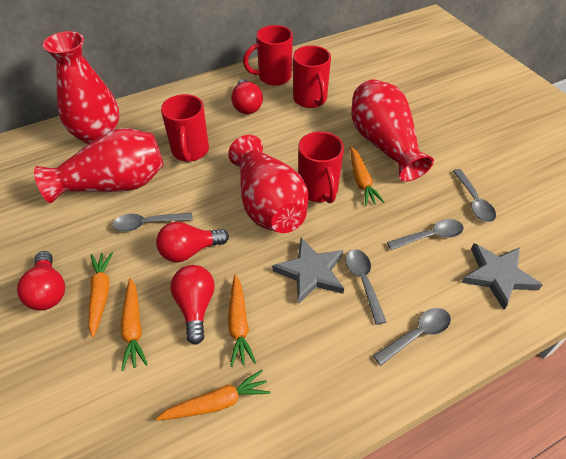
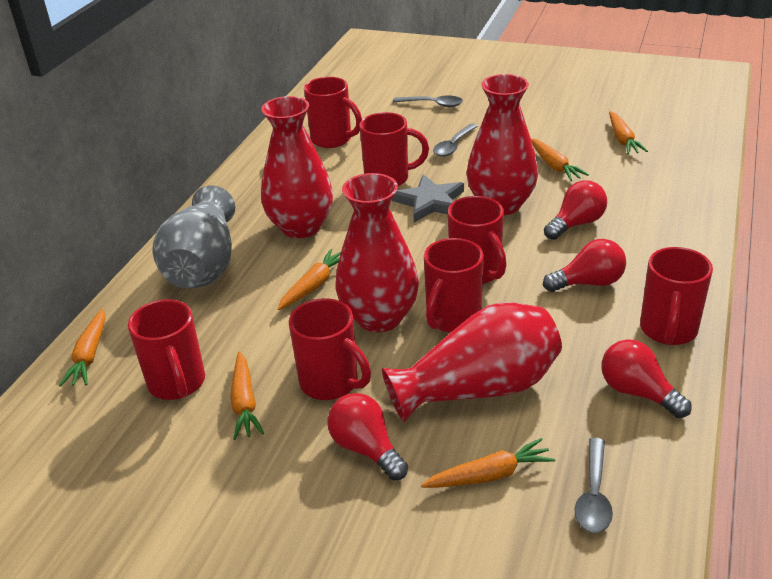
grey spoon: [112,213,193,232] [346,249,386,325] [373,308,451,365] [387,219,464,250] [453,169,496,222] = 5 -> [393,95,463,107] [433,123,478,157] [575,438,613,533] = 3
grey star: [272,238,344,304] [461,243,543,310] = 2 -> [392,174,464,222] = 1
grey vase: none = 0 -> [152,185,235,288] = 1
orange carrot: [89,252,113,338] [121,278,148,371] [156,370,271,420] [228,275,256,367] [350,147,384,206] = 5 -> [59,309,105,387] [230,352,264,440] [277,249,341,310] [421,438,555,488] [531,138,589,181] [609,111,648,154] = 6
red mug: [161,94,209,162] [243,25,293,86] [293,46,331,108] [298,131,344,203] = 4 -> [128,299,205,400] [289,298,371,400] [304,77,362,148] [359,112,429,186] [424,238,484,333] [448,196,506,284] [640,247,713,345] = 7

